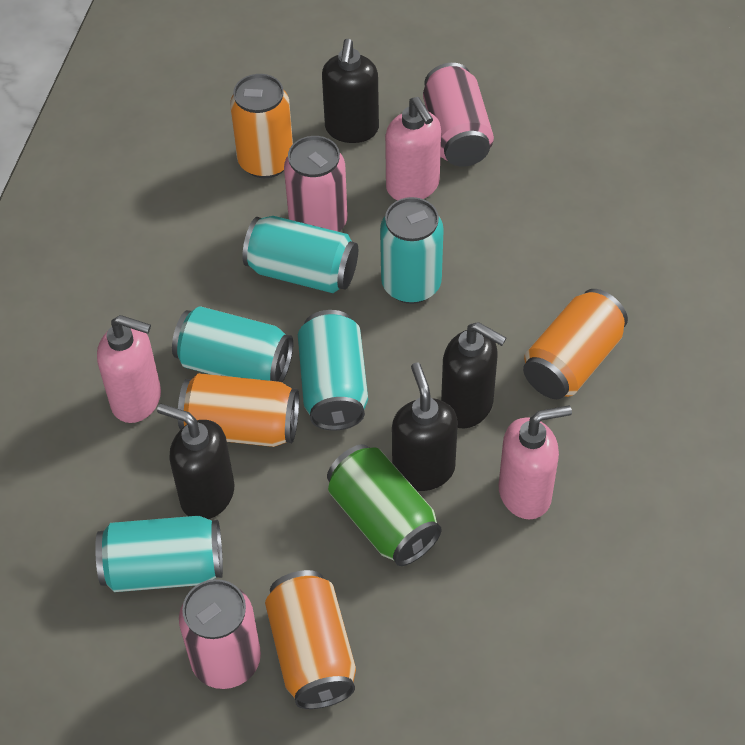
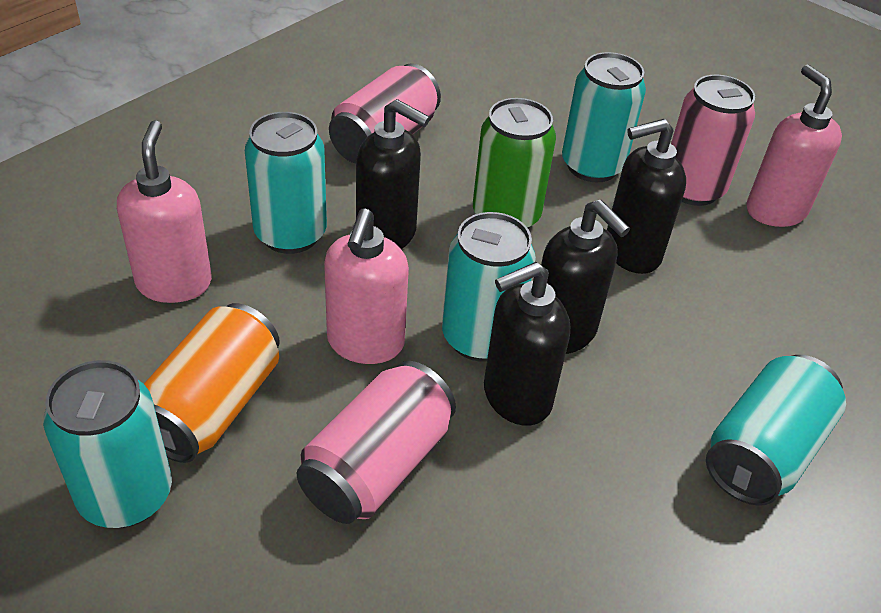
orange can: [178,373,299,447] [230,74,293,178] [265,570,356,709] [523,289,628,399] = 4 -> [144,303,280,463] = 1

